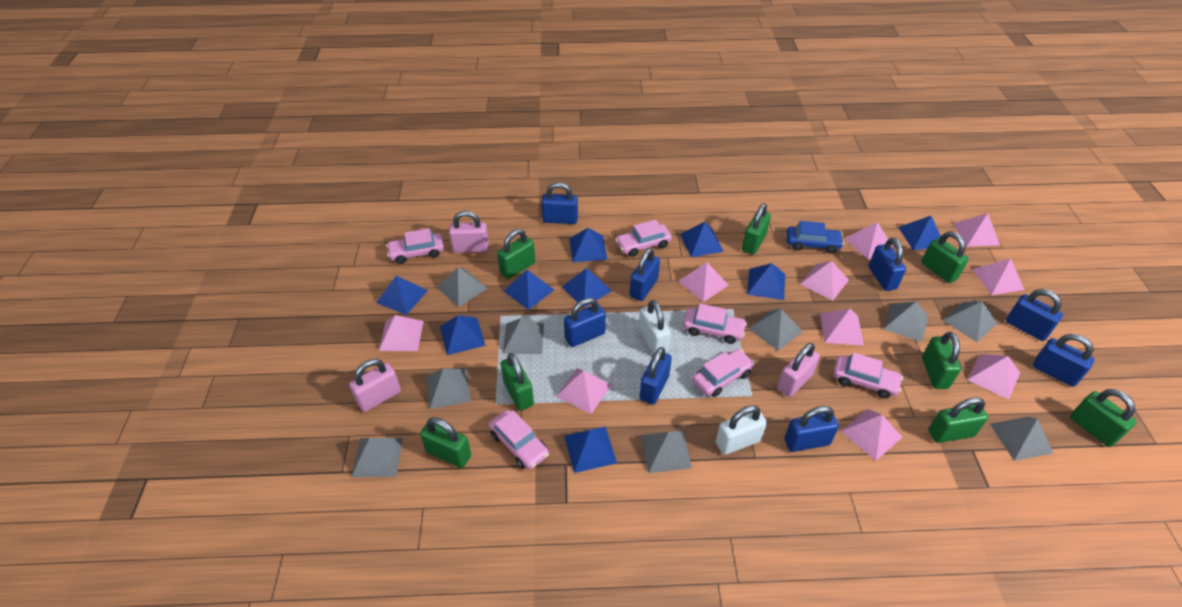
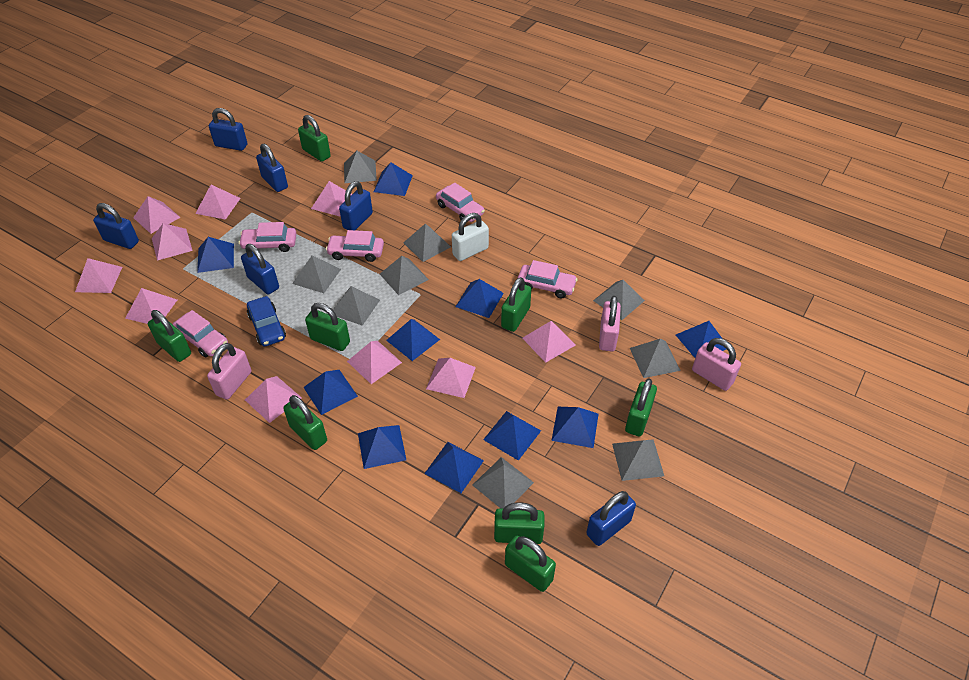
blue padlock: [541,182,578,224] [564,298,606,347] [630,248,660,301] [639,347,672,405] [784,406,839,452] [869,237,906,291] [1006,289,1063,341] [1033,334,1094,387] = 8 -> [93,203,139,249] [209,108,247,151] [241,244,279,295] [256,144,288,192] [339,181,373,230] [586,491,636,546] = 6
blue pyramid: [376,276,428,315] [440,315,485,355] [503,270,554,310] [562,268,612,308] [564,427,617,473] [569,228,607,262] [680,222,724,257] [747,263,785,300] [898,216,941,250] = 9 -> [197,237,234,273] [303,370,358,415] [358,425,406,469] [374,163,413,196] [386,319,440,361] [424,442,484,493] [455,279,504,318] [483,411,541,461] [551,407,598,448] [676,321,726,358] = 10
pink car: [386,228,444,264] [489,410,549,470] [615,220,672,257] [683,304,747,344] [692,349,754,397] [833,352,903,398] = 6 -> [172,310,228,357] [239,222,297,252] [326,230,384,262] [436,182,485,222] [517,260,578,298] = 5
white padlock: [639,300,671,355] [716,405,767,455] = 2 -> [452,213,489,261] = 1

